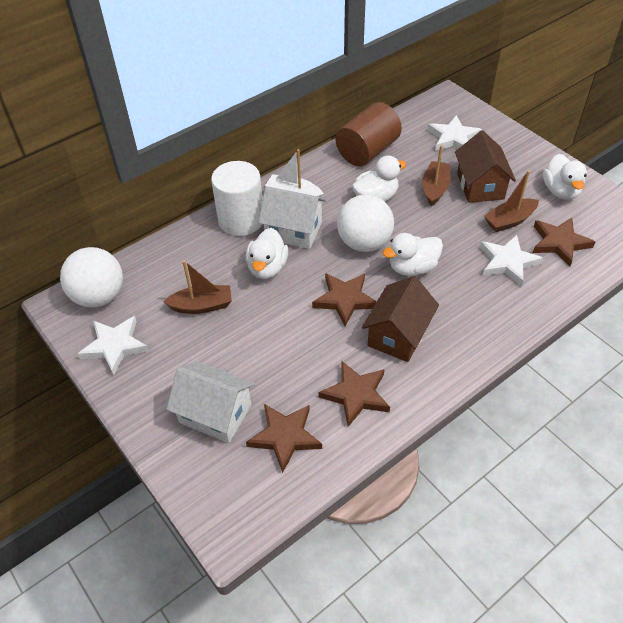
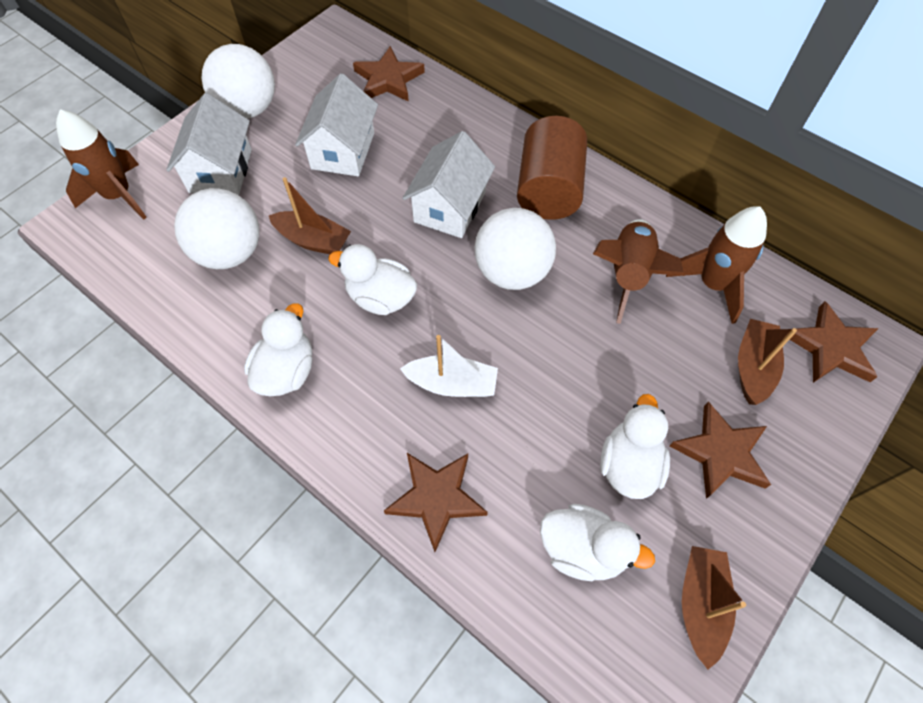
brown house: [362,276,439,362] [455,130,516,203] = 2 -> none = 0
brown rocket: none = 0 -> [56,109,147,220] [593,219,684,324] [666,206,767,324] = 3
white ball: [60,247,123,307] [337,194,394,252] = 2 -> [174,188,260,269] [202,44,275,119] [475,208,556,290] = 3
white cylinder: [211,161,263,236] = 1 -> none = 0
white house: [166,362,255,443] [259,186,326,249] = 2 -> [166,93,252,195] [295,73,378,176] [402,131,495,238] = 3
white star: [78,316,149,375] [428,115,482,151] [480,235,543,287] = 3 -> none = 0

